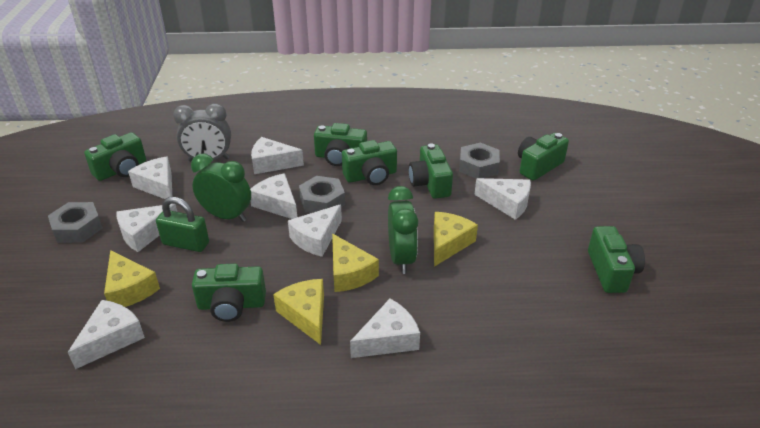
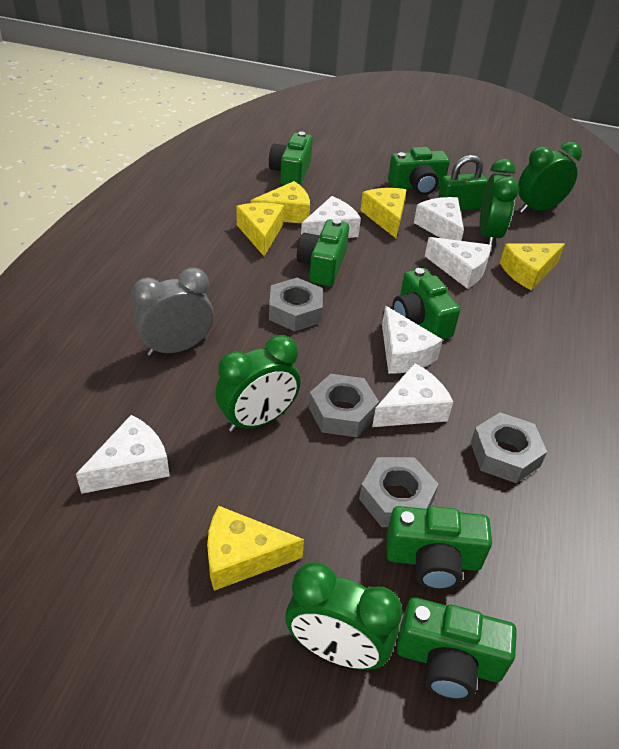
green camera: [84,132,146,181] [192,264,266,322] [314,123,367,166] [342,140,397,185] [409,144,453,199] [518,133,569,181] [588,226,645,293] = 7 -> [269,131,313,186] [297,219,349,286] [386,506,492,590] [388,147,450,195] [392,268,460,340] [397,597,517,700] = 6
green clock: [191,154,251,222] [388,186,418,274] = 2 -> [216,335,301,432] [285,562,402,670] [480,159,519,247] [518,142,582,213] = 4
grey nut: [48,202,103,243] [299,176,345,213] [459,143,500,179] = 3 -> [269,278,323,331] [309,374,379,437] [359,457,439,527] [470,412,547,483] = 4
white cheese: [68,300,145,369] [116,204,177,252] [128,156,172,199] [250,173,297,219] [251,137,304,174] [288,204,342,257] [350,299,420,358] [474,178,531,220] = 8 -> [76,415,170,494] [301,196,361,238] [372,363,453,427] [382,306,443,374] [414,197,464,241] [425,237,491,289] = 6
yellow cheese: [104,250,160,307] [273,279,324,345] [332,234,379,292] [434,212,478,267] = 4 -> [207,506,304,591] [236,203,284,256] [251,181,310,223] [360,188,407,238] [500,243,565,290] = 5

